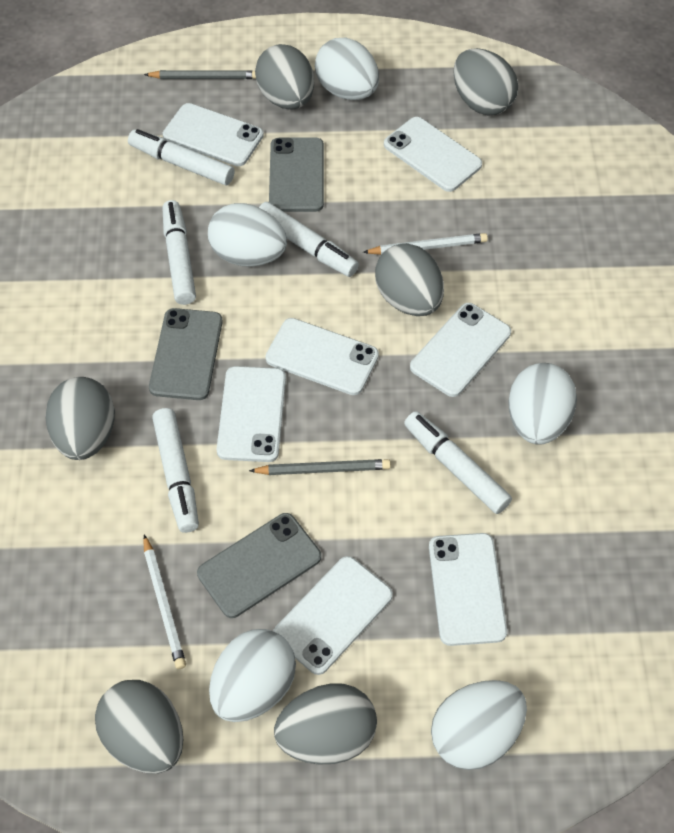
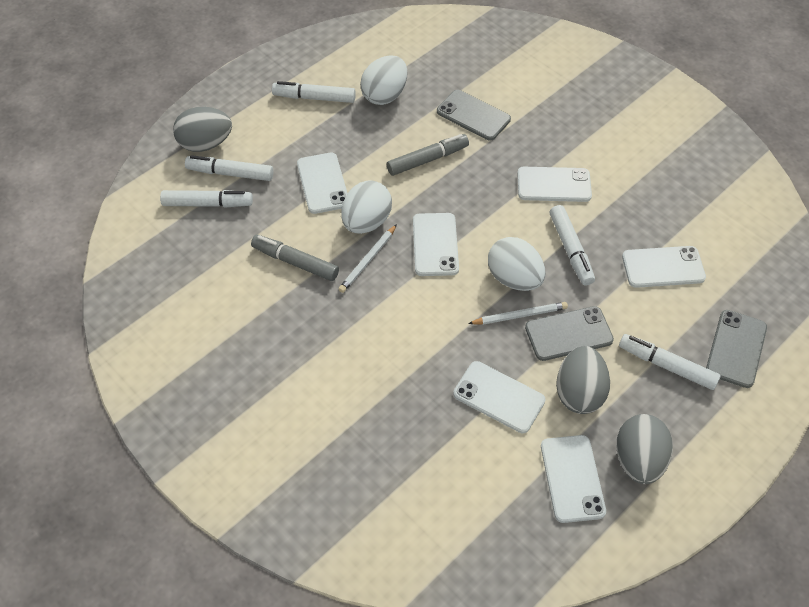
grey egg: [45,377,115,460] [95,680,183,774] [255,44,314,110] [274,683,377,765] [375,243,444,316] [453,48,518,116] = 6 -> [173,107,232,152] [556,346,610,414] [616,414,673,484] = 3
grey marker: none = 0 -> [251,234,339,281] [387,134,469,176] = 2
grey pencil: [144,70,256,79] [249,459,391,475] = 2 -> none = 0
white egg: [208,203,287,267] [209,629,296,722] [315,38,379,100] [431,680,527,770] [508,363,577,445] = 5 -> [341,180,392,234] [360,55,407,105] [488,237,546,291] = 3
white phone: [163,103,264,166] [217,366,286,462] [265,318,379,395] [273,556,393,675] [384,117,482,192] [410,303,511,397] [429,533,507,646] = 7 -> [297,152,347,214] [413,213,459,276] [453,361,545,433] [517,167,592,202] [541,435,606,523] [622,246,706,288] = 6

